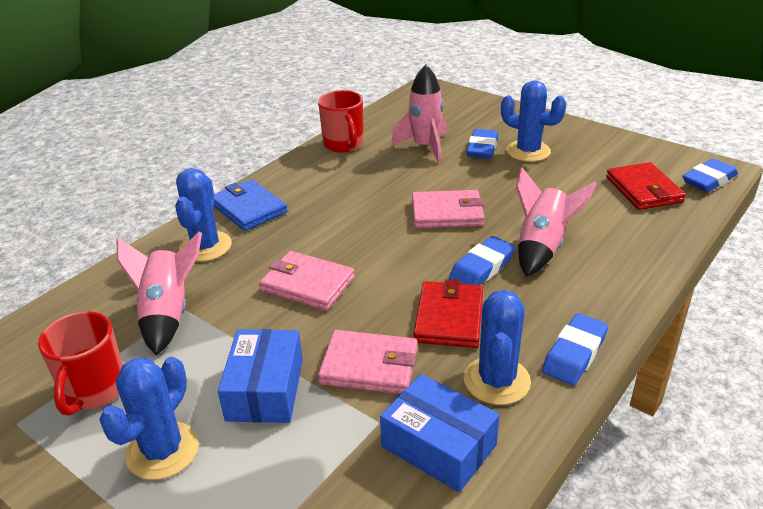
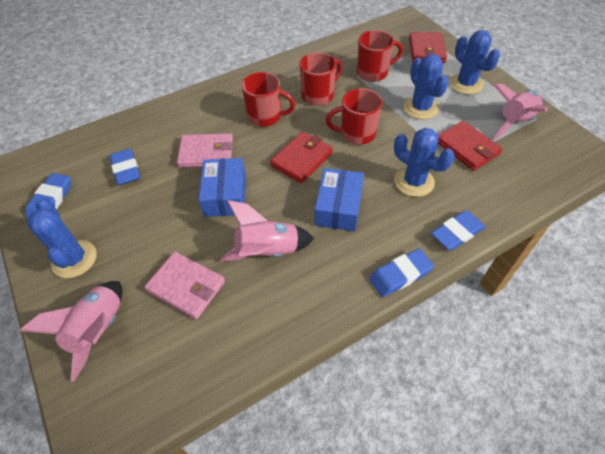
blue wallet: [214,179,288,231] = 1 -> none = 0
pink wallet: [260,251,355,311] [318,330,418,394] [412,190,485,228] = 3 -> [144,252,225,319] [177,133,233,168] = 2
red mug: [38,311,123,416] [318,90,364,153] = 2 -> [242,72,295,127] [299,52,342,106] [326,88,382,145] [357,30,403,82] = 4
red wallet: [413,279,483,348] [606,162,686,210] = 2 -> [270,132,333,183] [409,32,447,63] [438,120,502,171] = 3

